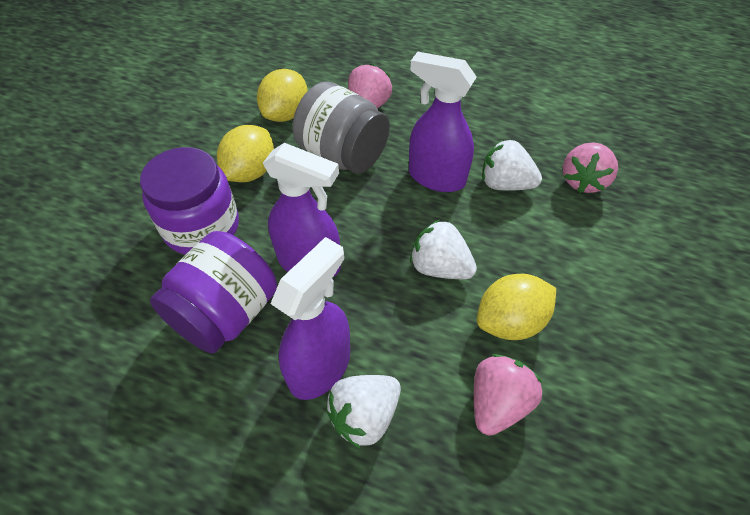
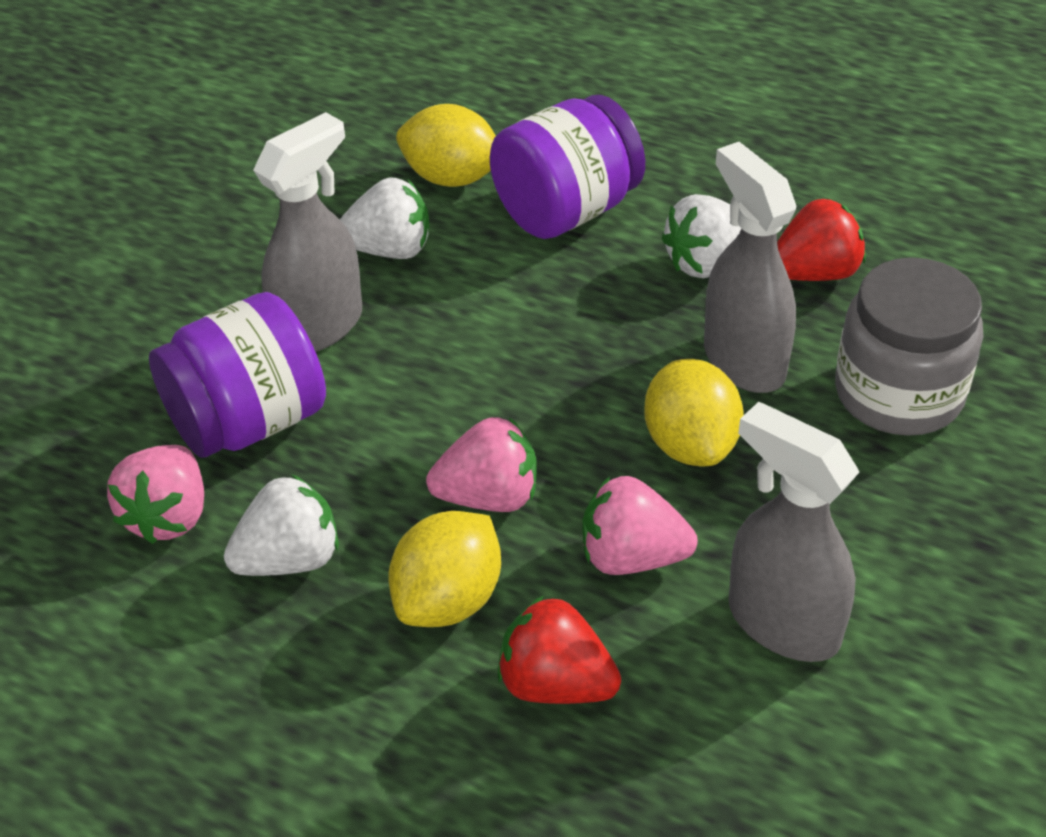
grey spray bottle: none = 0 -> [253,112,362,352] [704,142,796,393] [729,402,859,662] = 3
purple spray bottle: [263,143,341,277] [270,237,350,400] [409,52,477,192] = 3 -> none = 0
red strawberry: none = 0 -> [498,596,621,704] [777,199,866,281] = 2

